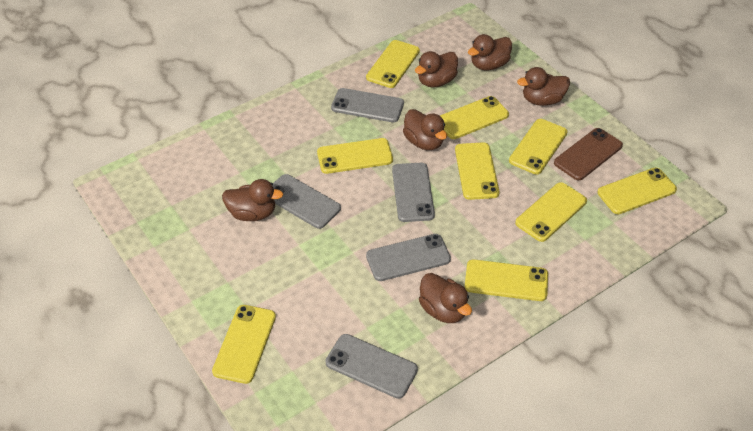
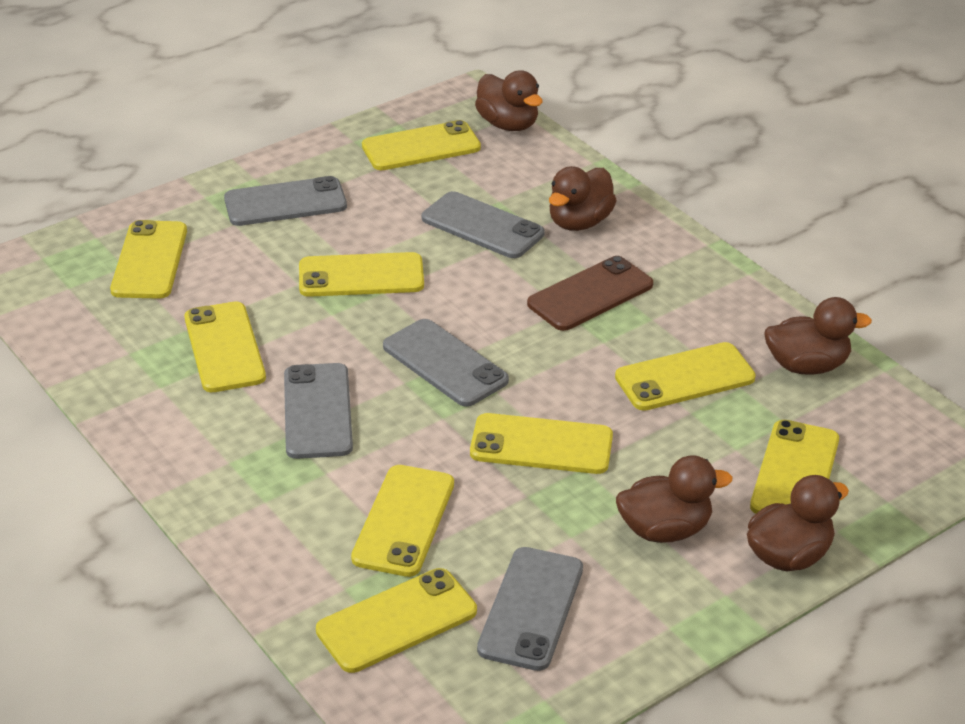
brown duck: [222,179,283,221] [403,109,447,150] [415,51,458,88] [419,273,472,323] [468,34,512,70] [517,67,570,106] = 6 -> [475,70,543,131] [549,166,617,231] [616,455,732,543] [747,475,849,572] [764,297,872,375] = 5

